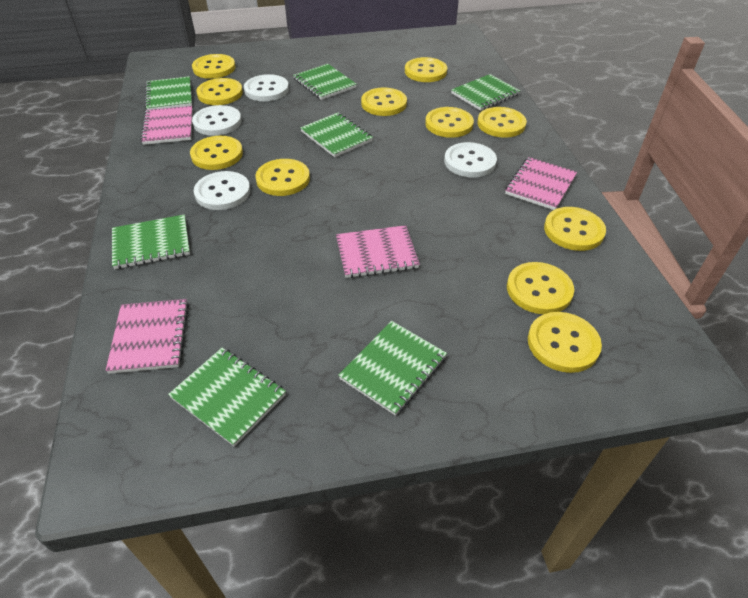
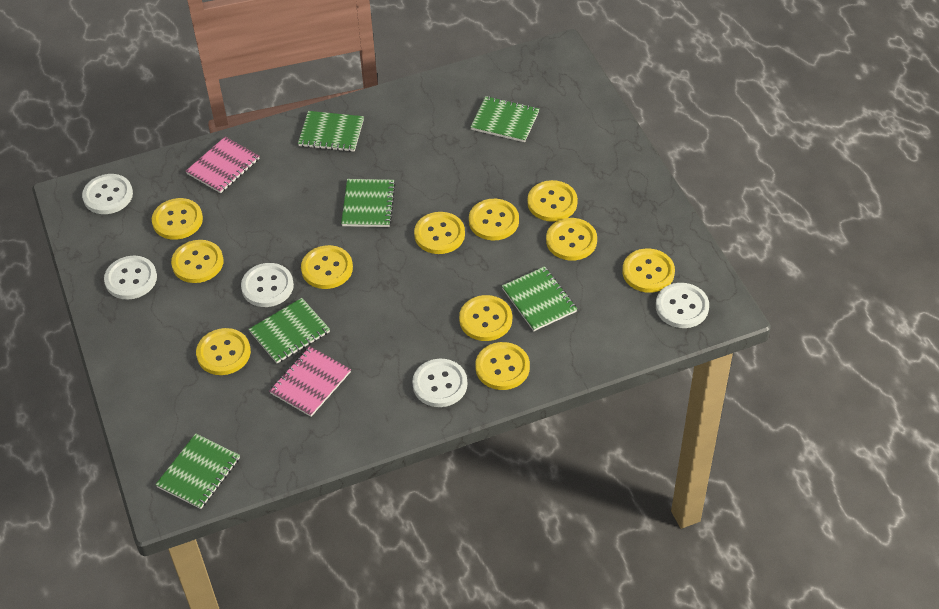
green notebook: [112,214,190,269] [145,76,192,110] [168,348,286,446] [293,64,357,100] [300,113,373,157] [338,321,447,416] [451,74,520,111] = 7 -> [155,433,240,509] [249,298,330,363] [298,111,364,152] [341,179,396,227] [470,96,539,142] [502,266,577,331] = 6
pink notebook: [106,299,189,374] [140,106,193,145] [336,225,420,278] [505,157,577,210] = 4 -> [186,137,259,193] [269,347,351,417] = 2
white button: [192,105,242,136] [194,171,250,210] [244,74,289,101] [444,142,497,177] = 4 -> [82,174,133,214] [104,256,157,300] [241,263,294,307] [412,359,467,407] [656,283,709,328] = 5

